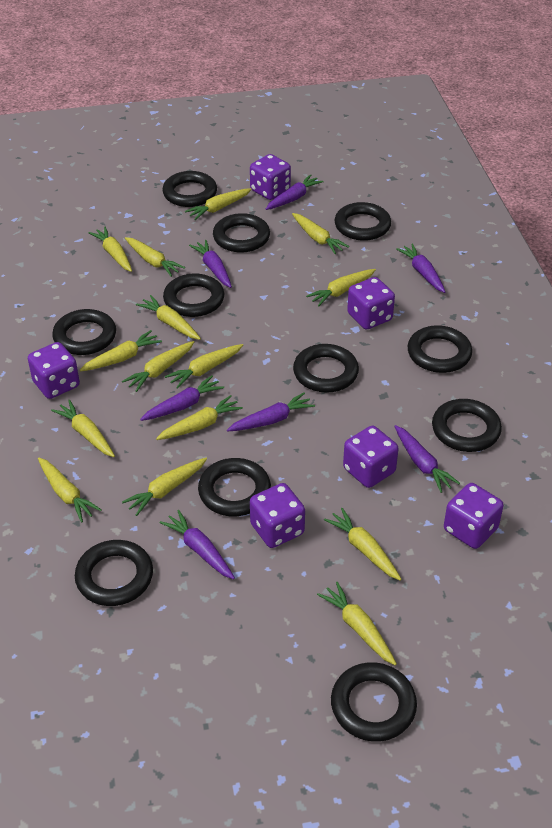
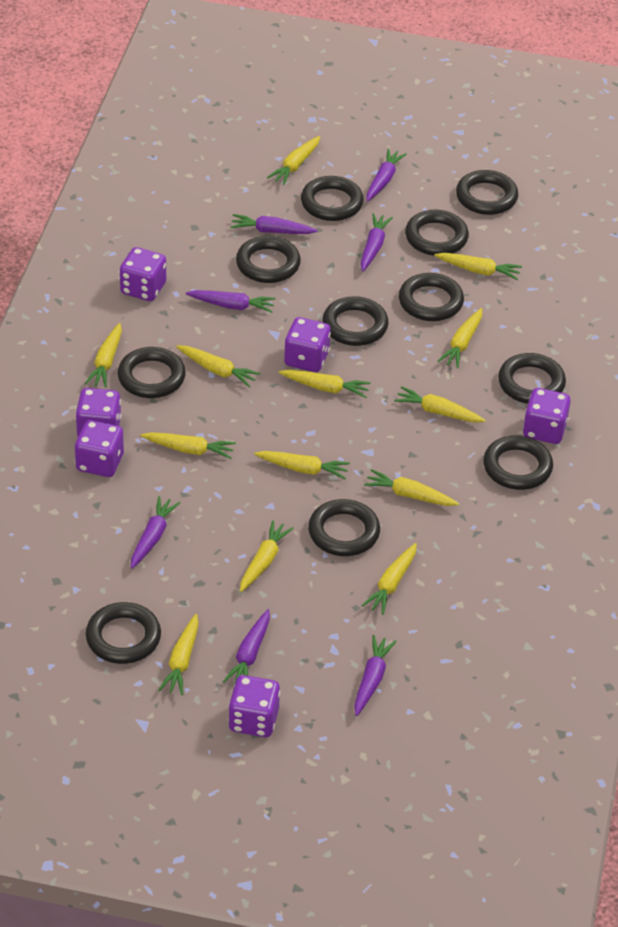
yellow carrot: [38,458,102,523] [51,400,115,457] [80,330,162,371] [89,227,132,272] [122,341,194,392] [122,458,207,516] [125,237,185,277] [136,295,201,340] [156,395,243,440] [165,344,243,389] [185,188,252,220] [292,213,349,254] [306,269,376,306] [317,582,397,666] [324,508,402,581] = 15 -> [85,323,122,388] [140,432,236,459] [159,614,199,695] [176,345,260,387] [240,520,294,592] [254,451,350,479] [267,136,320,185] [278,369,371,398] [361,543,417,615] [364,469,459,506] [394,386,486,423] [434,253,522,280] [438,308,482,368] = 13

